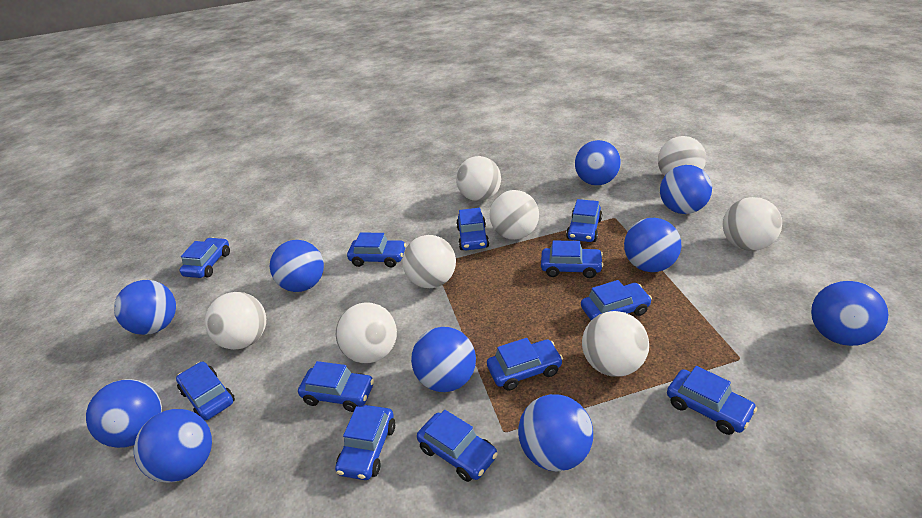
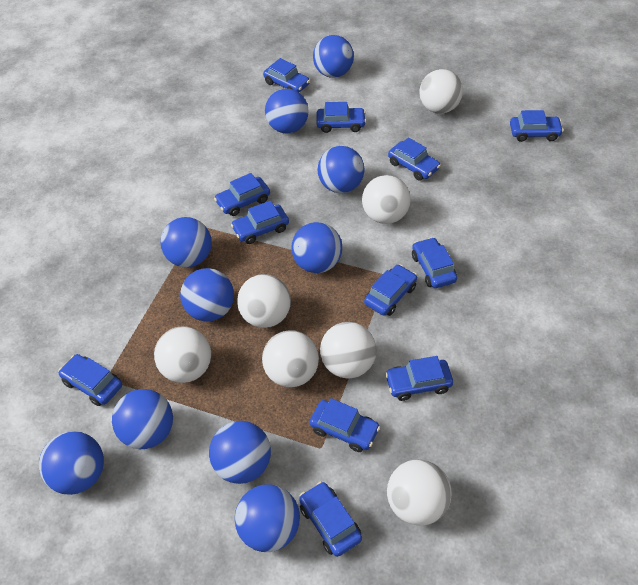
white ball: [205,292,266,350] [336,302,397,363] [402,235,456,288] [456,156,501,201] [489,190,539,240] [582,311,649,377] [658,136,706,176] [723,197,782,251] = 8 -> [154,326,211,383] [237,274,291,328] [262,330,319,387] [320,322,376,379] [362,175,411,224] [387,459,452,526] [419,69,463,114] = 7

